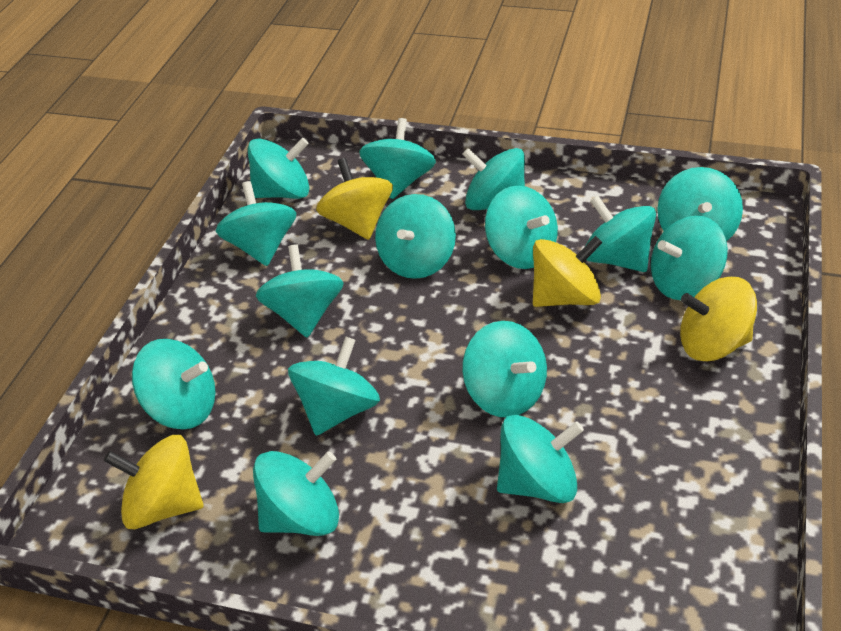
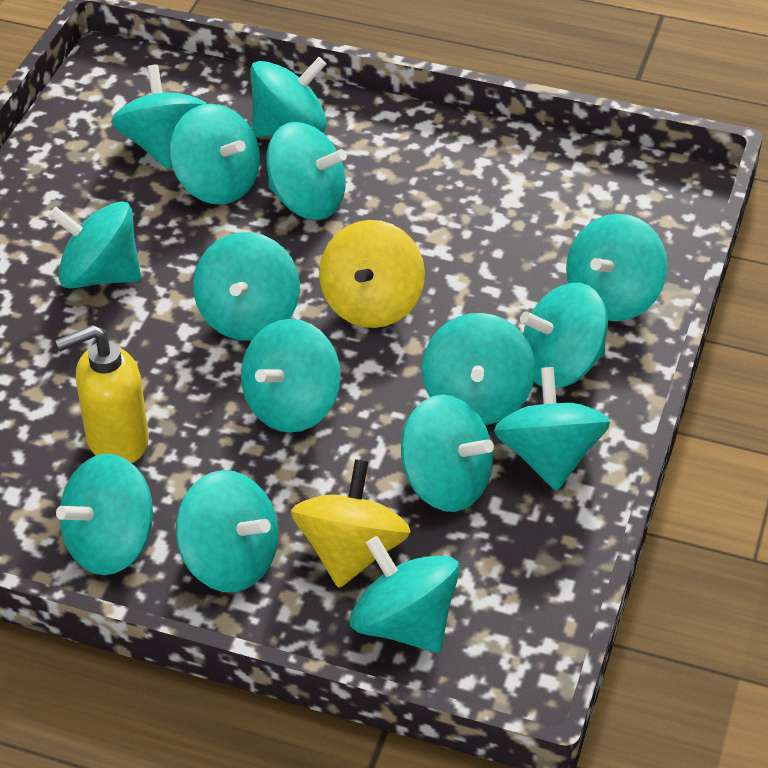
yellow soap dispenser: none = 0 -> [55,325,149,463] = 1
yellow spinning top: [104,435,204,529] [316,158,393,240] [533,236,603,307] [680,277,757,361] = 4 -> [291,459,411,588] [319,220,425,328] = 2

